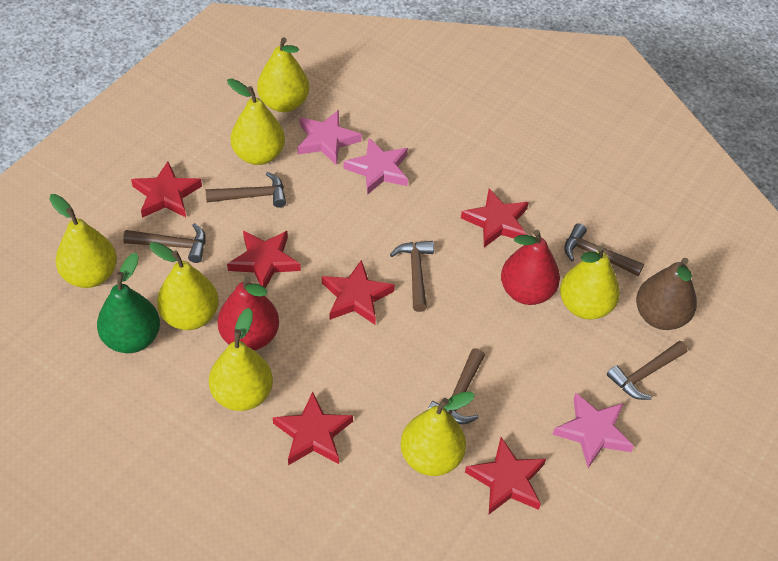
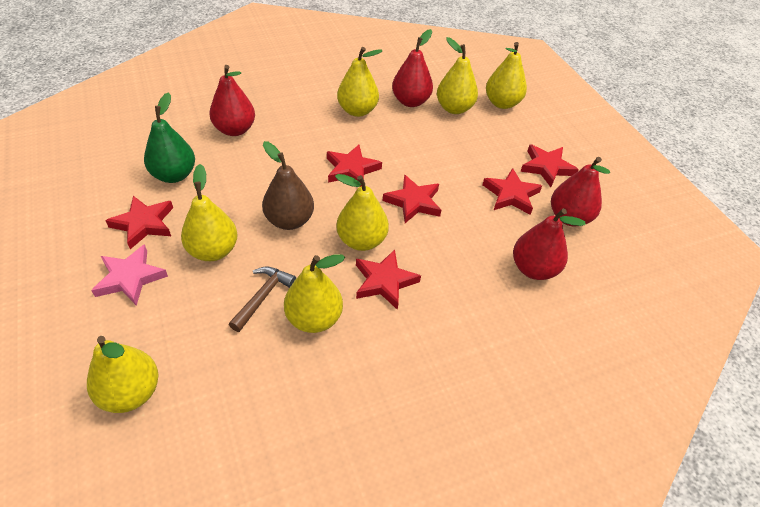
brown hammer: [123,223,206,263] [206,172,286,208] [390,241,434,312] [428,348,485,424] [564,223,644,276] [607,341,688,400] = 6 -> [229,266,296,332] = 1
pink star: [297,110,362,165] [343,138,408,195] [552,393,634,468] = 3 -> [91,244,168,306] = 1
red pear: [218,276,279,350] [501,230,560,305] = 2 -> [209,65,255,136] [392,29,433,107] [513,208,586,280] [551,157,610,227] = 4

